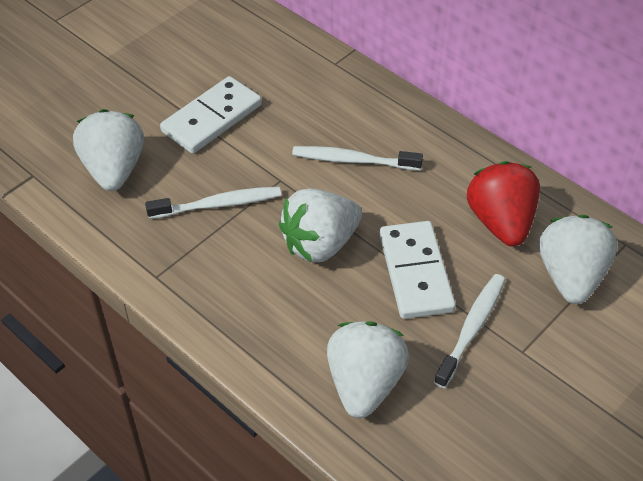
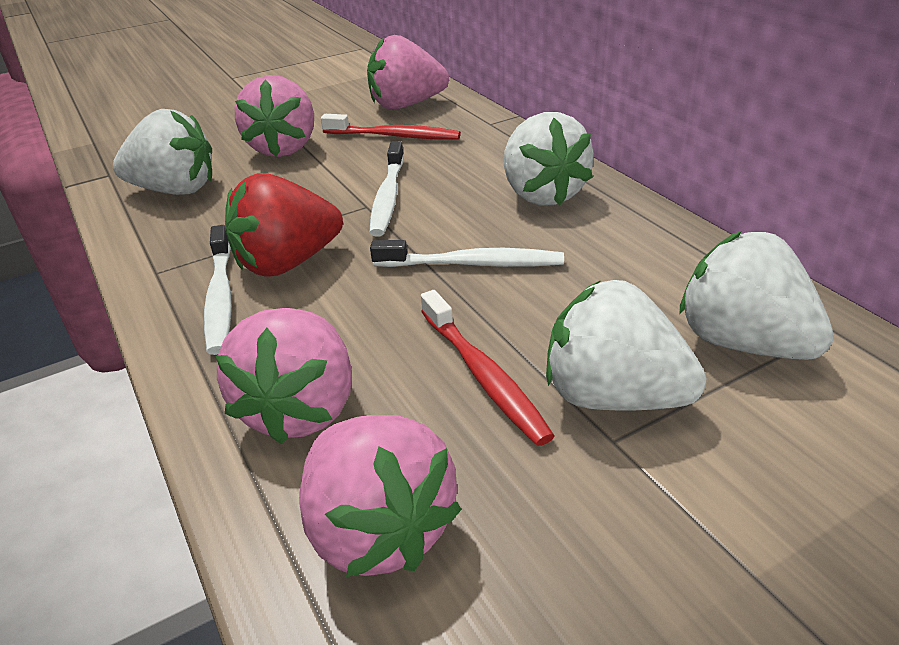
pink strawberry: none = 0 -> [216,308,352,444] [235,75,314,157] [299,415,462,577] [367,35,449,110] = 4
red toothbrush: none = 0 -> [321,114,461,140] [421,290,555,446] = 2
white domino: [160,76,262,154] [379,221,456,319] = 2 -> none = 0

